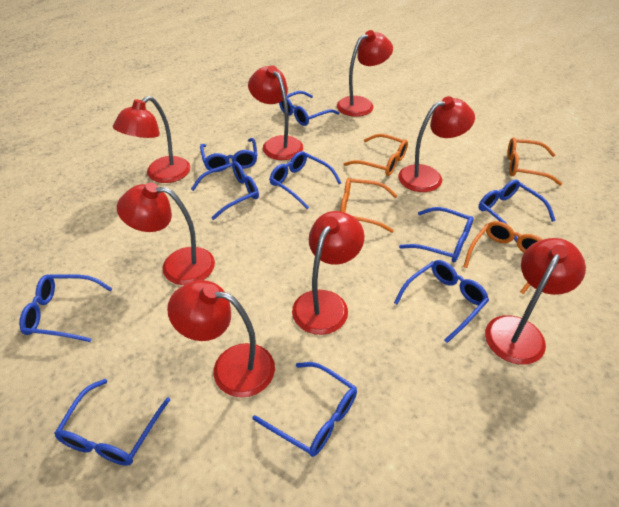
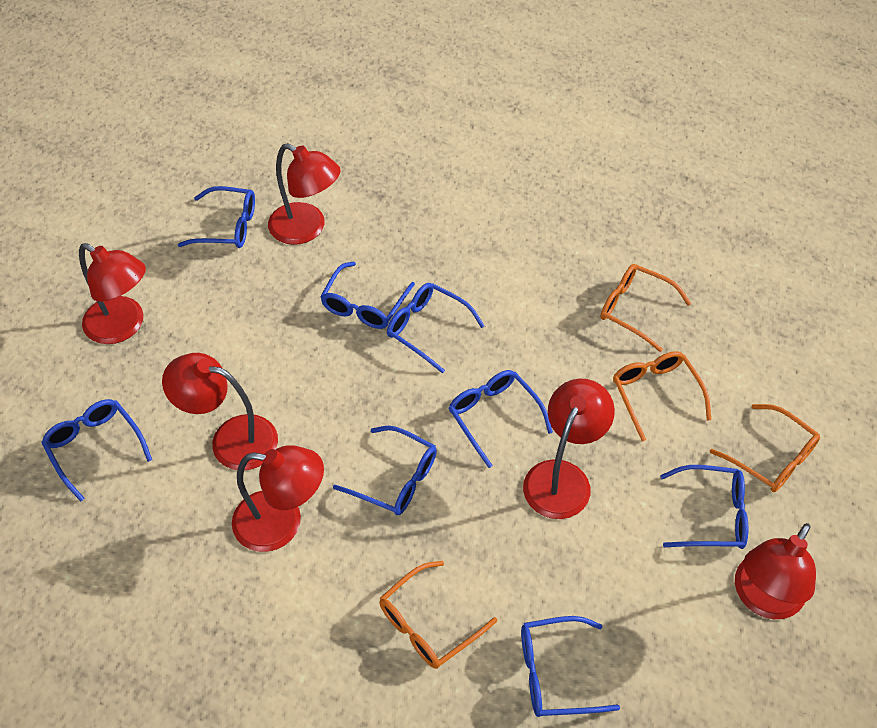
blue glasses: [19,274,113,342] [54,379,170,466] [191,161,259,220] [200,138,257,172] [252,362,357,457] [270,151,341,209] [279,91,339,126] [394,260,489,343] [399,207,474,263] [478,180,556,243] = 10 -> [41,399,152,502] [178,186,255,248] [320,261,415,329] [333,426,437,515] [387,283,485,373] [449,370,553,468] [521,616,620,717] [660,465,748,549] = 8
red lamp: [113,96,190,183] [117,182,215,285] [167,280,275,398] [248,65,303,160] [292,211,364,335] [337,30,393,117] [398,96,475,192] [485,238,586,365] = 8 -> [79,243,146,344] [162,353,278,470] [232,445,324,552] [268,143,341,245] [523,379,615,519] [735,523,816,619] = 6

